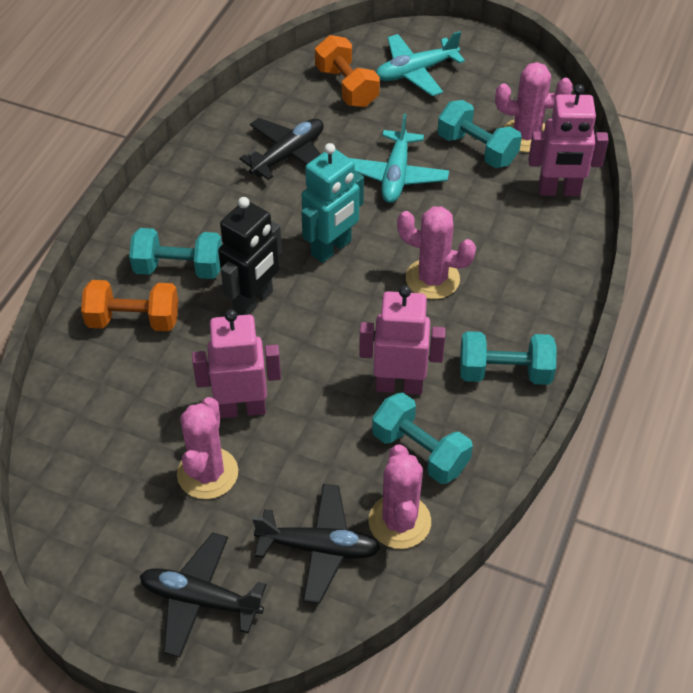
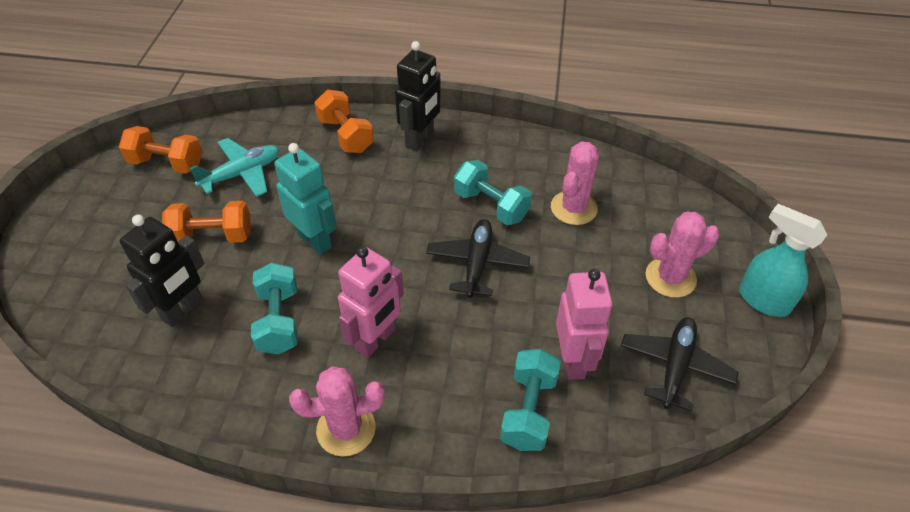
black plane: [140,533,266,657] [239,118,324,180] [252,484,381,604] = 3 -> [426,219,530,298] [621,317,738,411] = 2
black robot: [218,197,282,315] = 1 -> [120,215,204,327] [395,41,441,151] = 2
orange dumbbell: [81,280,178,331] [315,35,380,107] = 2 -> [119,126,202,174] [162,201,251,243] [314,90,374,153] = 3
pink cactus: [177,397,238,499] [368,444,431,549] [397,206,476,299] [495,62,573,152] = 4 -> [289,366,385,456] [551,141,599,225] [645,212,719,298] = 3
pink robot: [192,309,281,419] [359,285,446,395] [528,84,609,196] = 3 -> [338,246,404,358] [556,269,613,380] = 2
turquoise dumbbell: [129,228,222,279] [372,393,473,484] [437,100,522,168] [460,331,557,385] = 4 -> [251,262,298,354] [454,160,532,225] [500,349,561,451] = 3
turquoise plane: [349,114,449,203] [376,31,465,96] = 2 -> [189,138,279,197] = 1
turquoise spray bottle: none = 0 -> [739,204,827,317] = 1

